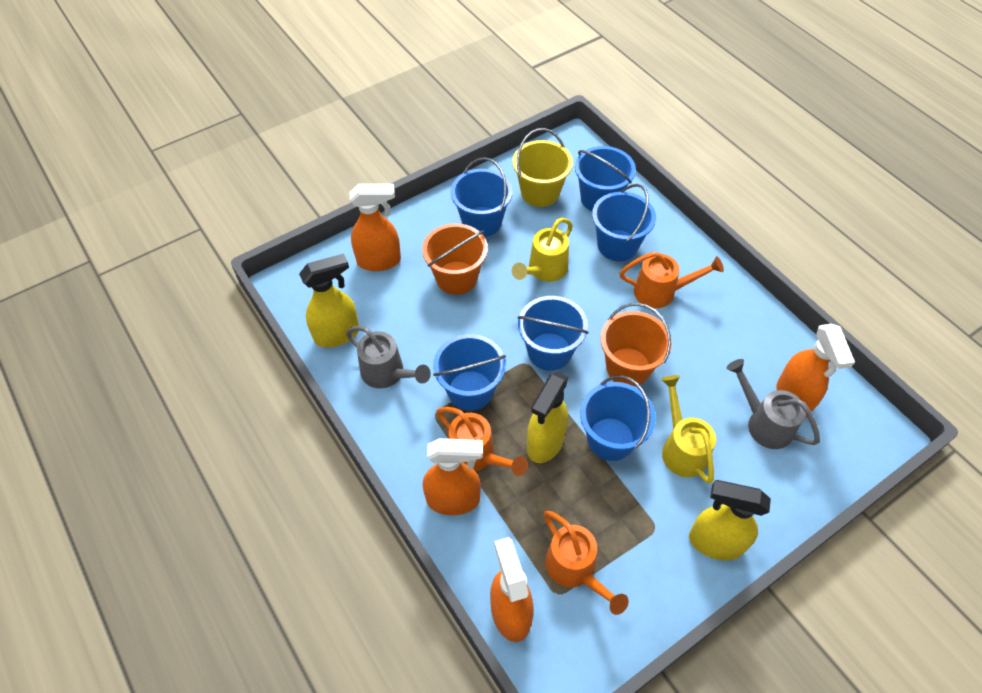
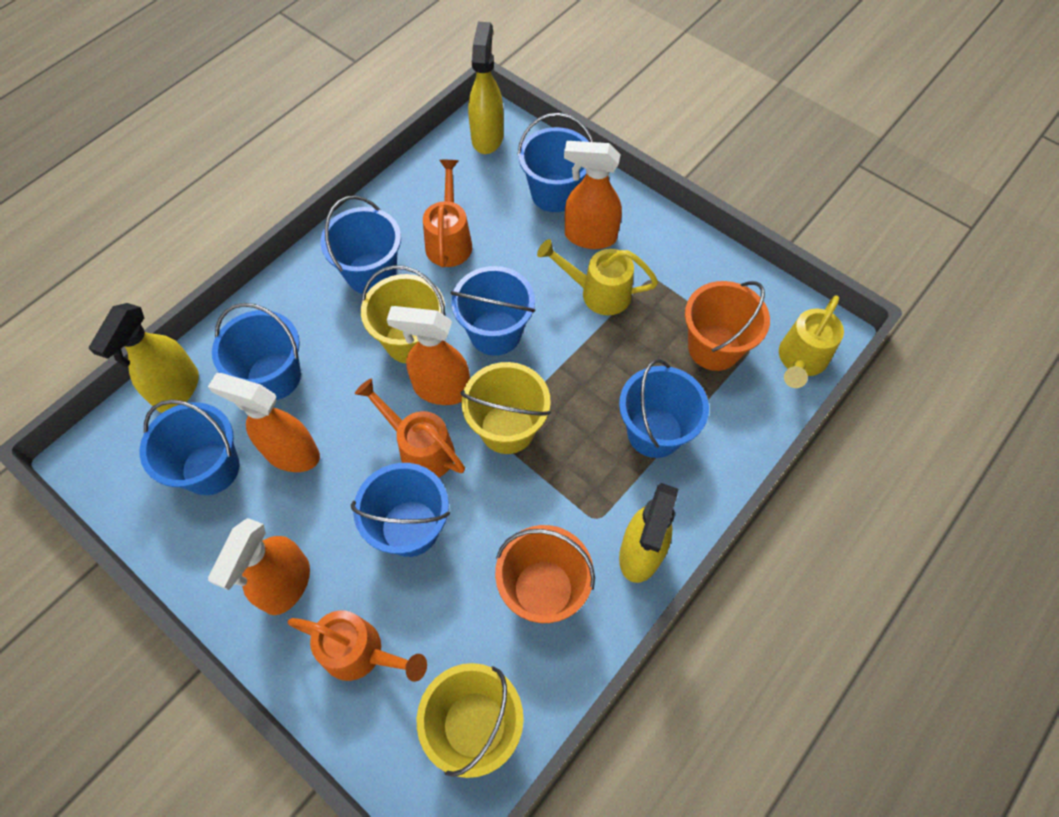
blue bucket: [433,334,506,411] [451,157,513,237] [518,296,589,371] [575,146,636,211] [580,375,656,461] [592,184,656,261] = 6 -> [140,400,240,495] [212,303,301,400] [320,196,401,294] [351,463,450,557] [450,266,535,356] [517,113,593,212] [619,359,709,458] = 7
grey watering can: [346,326,431,389] [726,359,820,449] = 2 -> none = 0
yellow bucket: [512,128,573,207] = 1 -> [361,265,445,363] [417,663,524,778] [460,362,551,454] = 3

